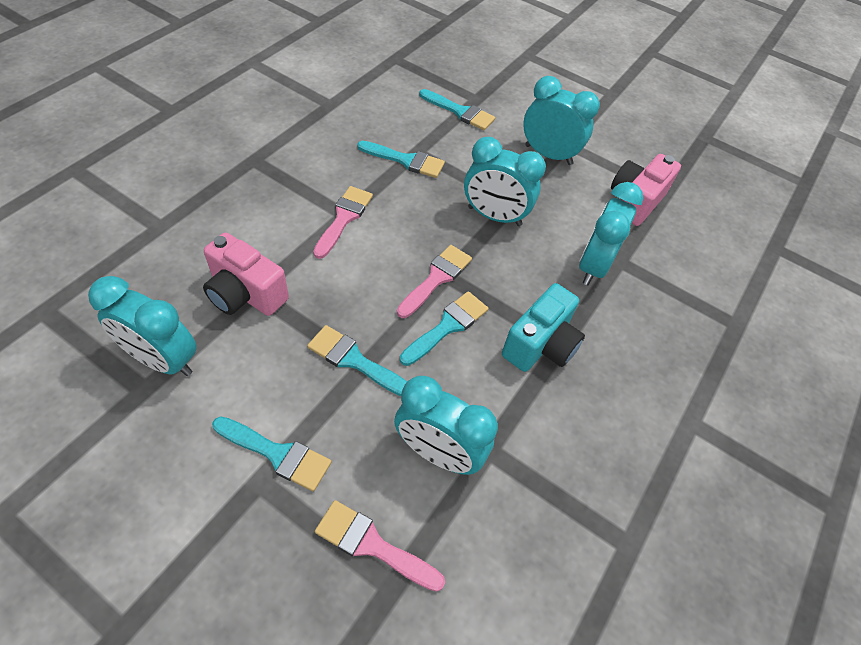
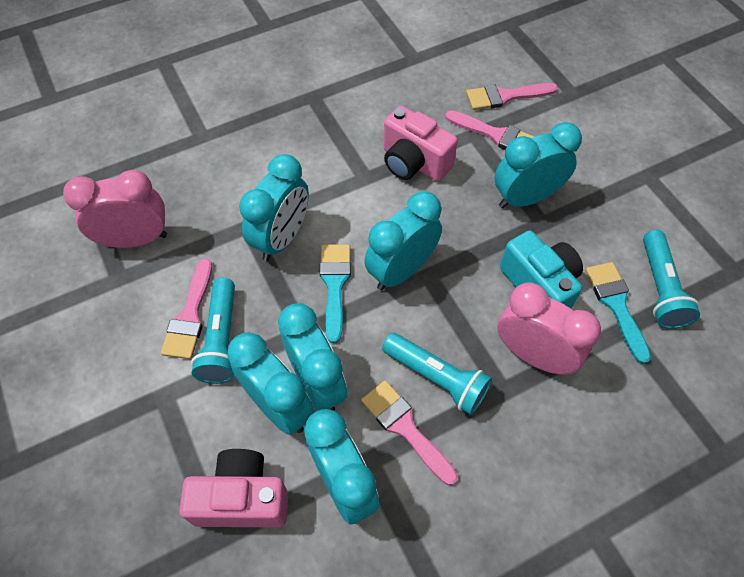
pink brush: [313,186,373,259] [315,500,445,592] [397,245,472,318] = 3 -> [161,258,212,359] [361,380,458,485] [445,110,534,150] [466,83,558,110] = 4
pink clock: none = 0 -> [63,170,167,248] [497,283,601,375] = 2
turquoise brush: [212,416,331,492] [307,325,407,396] [357,141,445,178] [400,291,489,366] [419,89,495,130] = 5 -> [320,244,351,343] [586,262,651,364] = 2
turquoise clock: [88,276,197,376] [394,376,498,475] [464,137,546,226] [523,76,600,165] [579,182,643,285] = 5 -> [227,332,314,435] [239,154,309,261] [278,303,347,411] [304,409,380,525] [364,192,442,290] [494,122,582,208] = 6
turquoise flashlight: none = 0 -> [191,278,235,384] [382,333,492,415] [643,230,700,329] = 3

